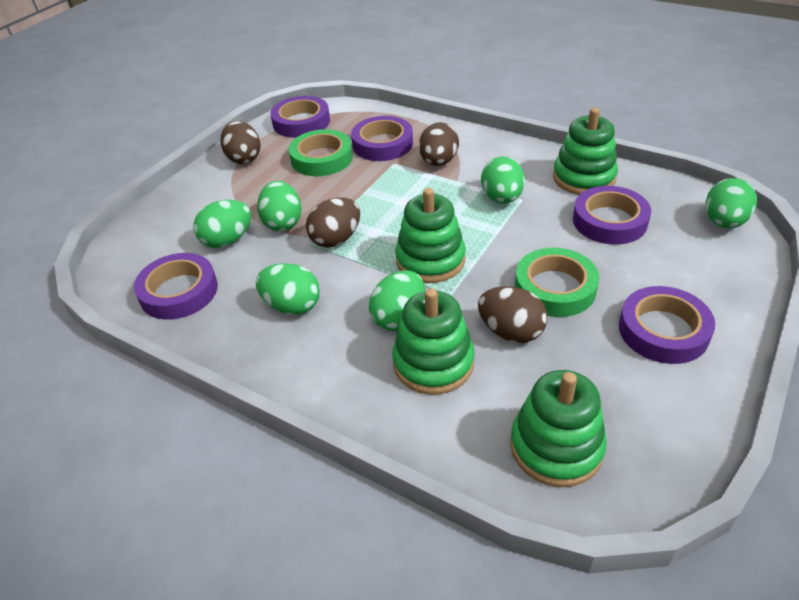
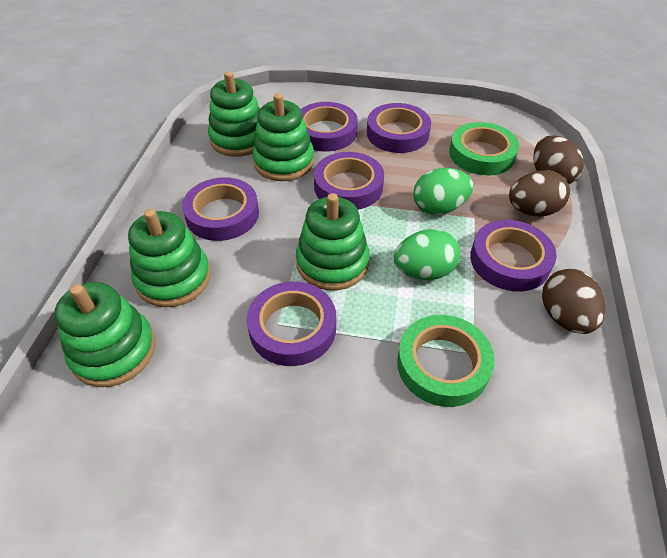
brown egg: [221,121,260,164] [306,198,360,248] [419,122,459,166] [478,286,548,343] = 4 -> [509,170,570,216] [533,135,584,184] [542,269,606,334] = 3
green egg: [193,200,251,248] [256,263,320,315] [257,181,302,231] [369,270,425,331] [481,156,525,204] [705,178,757,229] = 6 -> [394,229,460,280] [413,168,474,215] = 2
green stacking toy: [392,289,475,394] [395,188,466,283] [510,370,607,487] [553,108,618,195] = 4 -> [54,282,156,387] [128,209,211,307] [208,71,260,157] [252,93,314,181] [296,193,370,290] = 5
purple tape: [134,253,218,320] [270,96,330,138] [351,116,413,161] [573,186,651,244] [619,286,715,364] = 5 -> [182,177,259,241] [247,281,336,366] [301,102,358,152] [314,152,384,210] [367,103,431,153] [470,220,557,292] = 6

